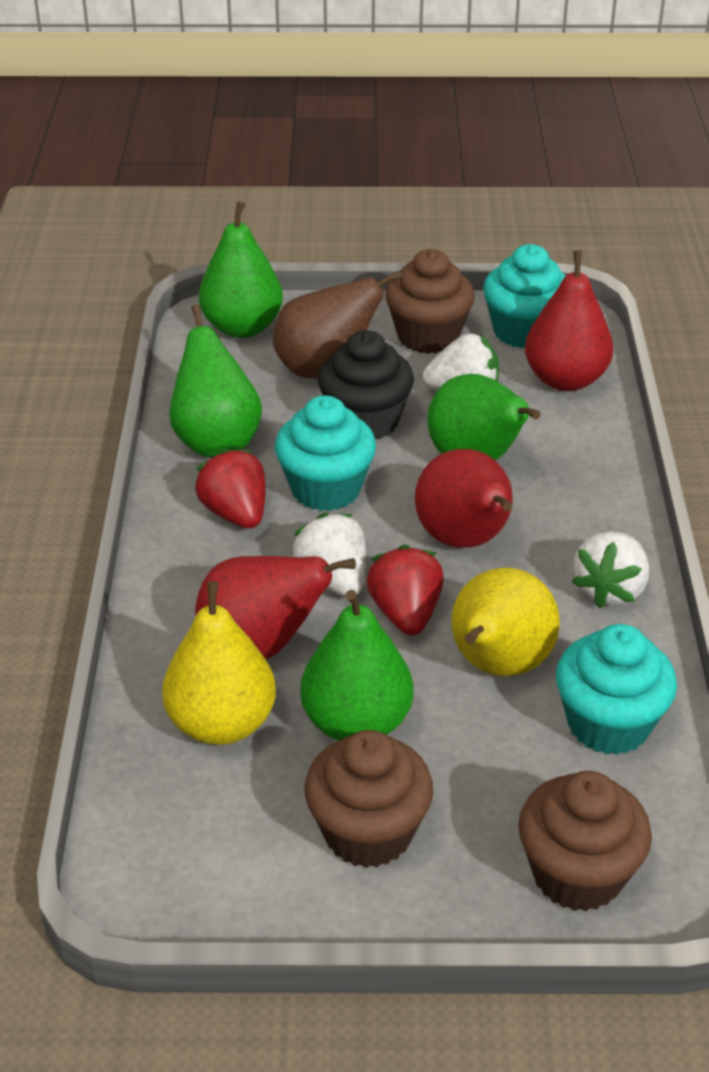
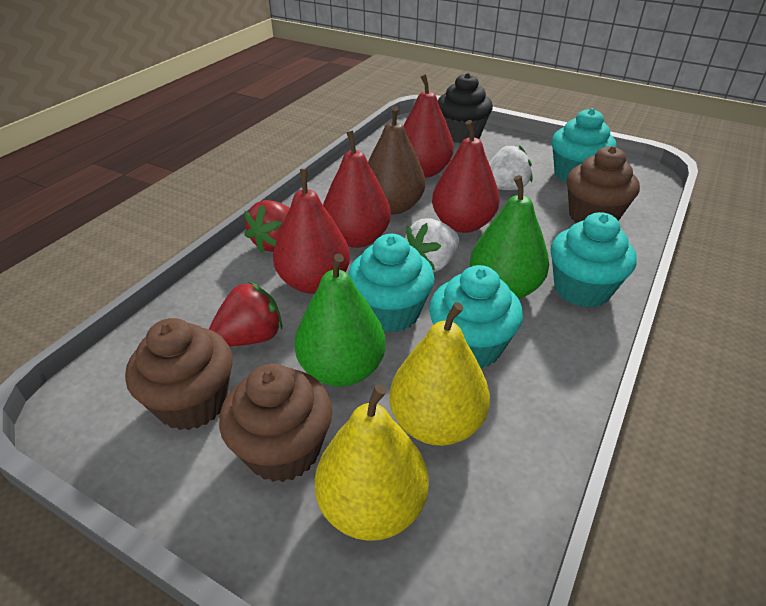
green pear: [169,304,262,457] [199,201,283,338] [300,590,413,741] [427,374,540,461] = 4 -> [294,254,386,387] [470,175,549,299] = 2
red pear: [195,556,356,659] [415,449,513,548] [525,250,613,391] = 3 -> [273,169,350,294] [323,130,391,248] [403,74,454,178] [432,120,500,233] = 4
turquoise cupcake: [275,395,376,511] [483,244,566,348] [556,624,677,755] = 3 -> [348,234,435,333] [429,265,523,368] [550,212,637,308] [552,108,616,182] = 4
white strawberry: [291,513,366,596] [422,333,499,391] [572,531,649,608] = 3 -> [405,218,459,272] [489,145,532,190] = 2

